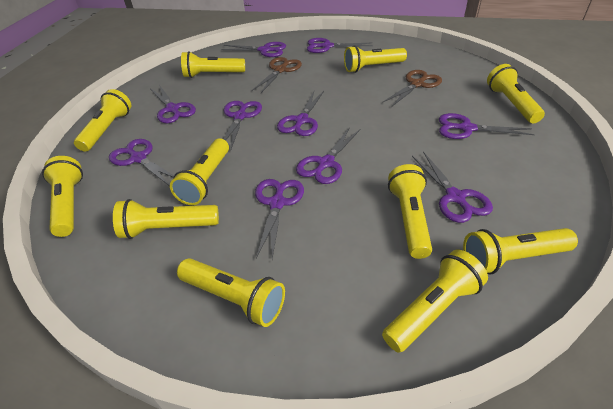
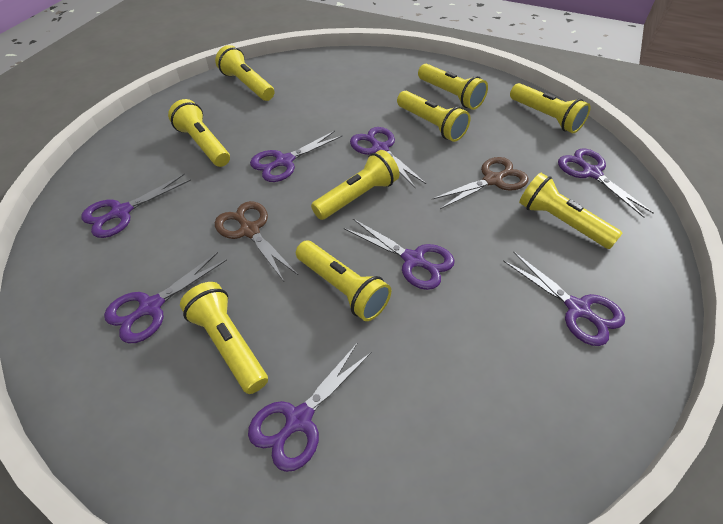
purple scissors: [109,139,174,186] [150,85,196,123] [221,42,286,57] [224,101,262,149] [255,179,304,259] [277,91,324,136] [296,127,360,184] [307,38,373,53] [412,152,493,223] [439,113,535,139] = 10 -> [81,174,191,238] [104,252,227,343] [248,342,372,472] [250,131,342,182] [344,219,455,290] [350,127,426,188] [503,251,625,346] [558,148,654,218] = 8
yellow flashlight: [42,156,83,237] [74,89,131,152] [113,199,219,239] [170,138,229,205] [177,258,285,327] [181,51,245,78] [344,45,407,73] [382,250,488,353] [388,164,432,259] [463,228,578,274] [487,64,545,123] = 11 -> [168,99,230,167] [180,282,268,394] [215,45,274,101] [296,241,391,321] [311,150,399,220] [397,91,471,142] [418,64,488,110] [510,83,591,133] [519,173,623,249] = 9

